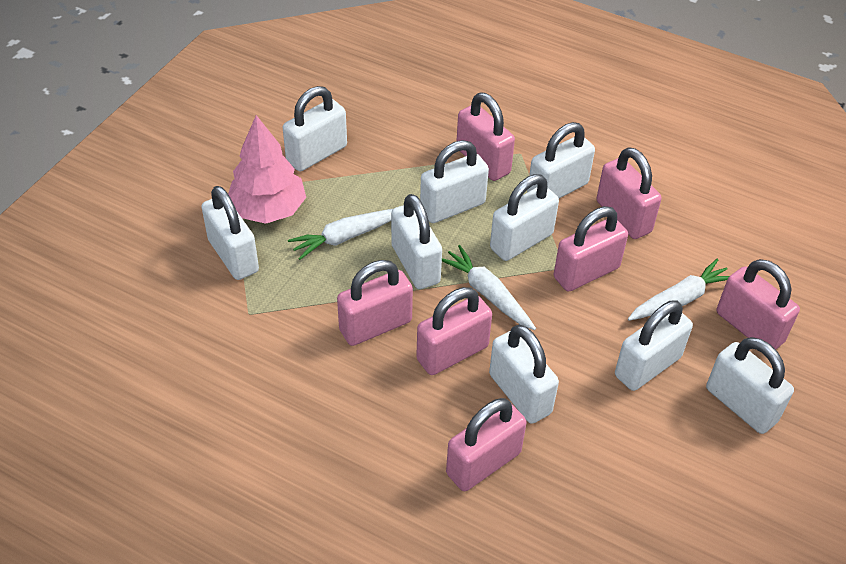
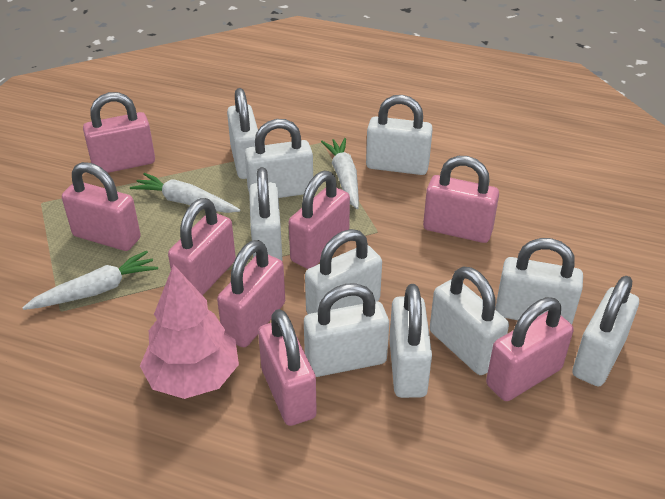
pink padlock: [337,260,413,346] [416,287,492,375] [446,398,527,491] [457,93,515,181] [554,206,628,291] [596,147,662,239] [717,259,800,350] = 7 -> [62,162,141,251] [83,92,155,173] [168,198,236,296] [217,240,285,347] [258,309,317,426] [289,171,350,269] [423,156,499,243] [486,297,573,401] = 8
white padlock: [202,186,259,280] [283,86,347,172] [391,194,442,289] [420,140,489,223] [489,325,559,424] [490,174,559,261] [527,122,595,198] [615,300,693,391] [706,337,794,434] = 9 -> [227,88,258,179] [245,119,313,198] [249,167,282,261] [304,283,389,377] [305,229,382,314] [366,95,433,175] [389,284,432,398] [430,267,509,375] [495,238,583,324] [572,276,639,386] = 10

